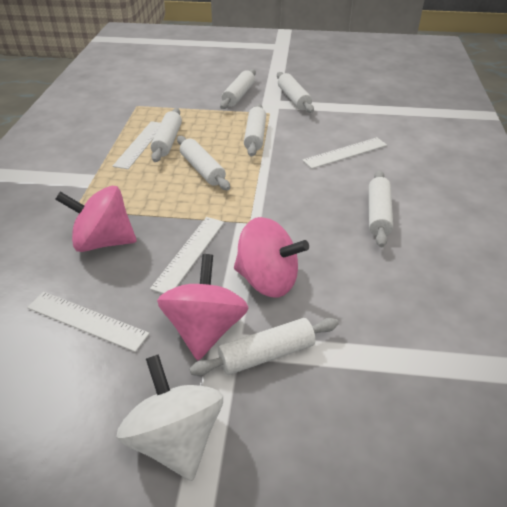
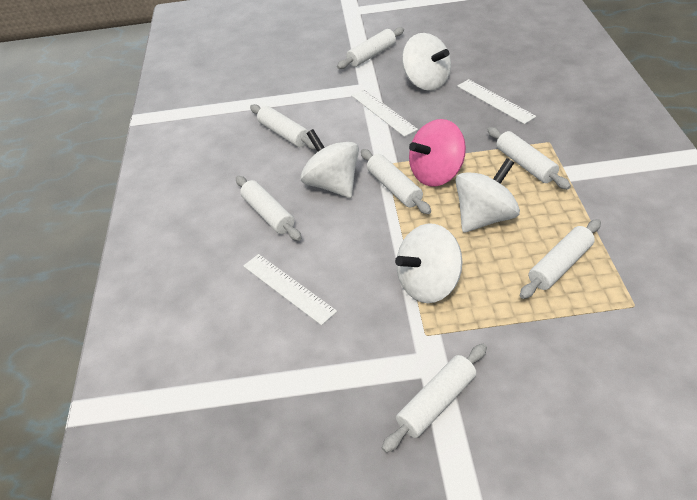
pink spinning top: [55,186,137,252] [157,254,249,360] [234,217,309,298] = 3 -> [409,119,466,187] = 1
white ruler: [27,292,150,352] [112,121,161,169] [150,217,224,294] [303,137,387,169] = 4 -> [243,254,337,325] [351,89,418,137] [457,79,536,124] = 3
white spinning top: [116,354,223,481] = 1 -> [300,129,359,198] [395,223,462,303] [402,33,451,91] [455,158,520,233] = 4

